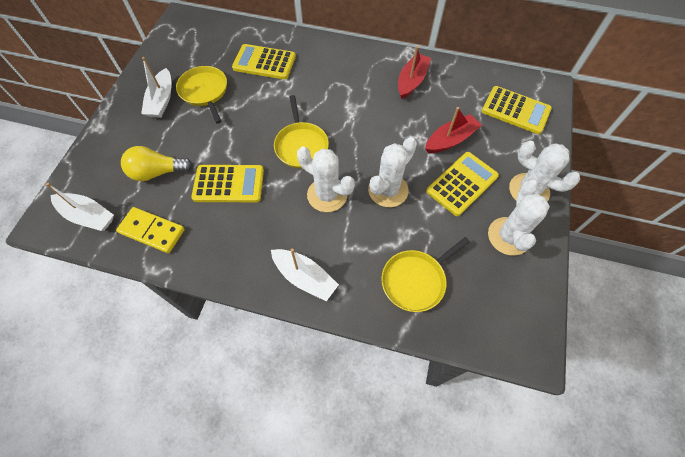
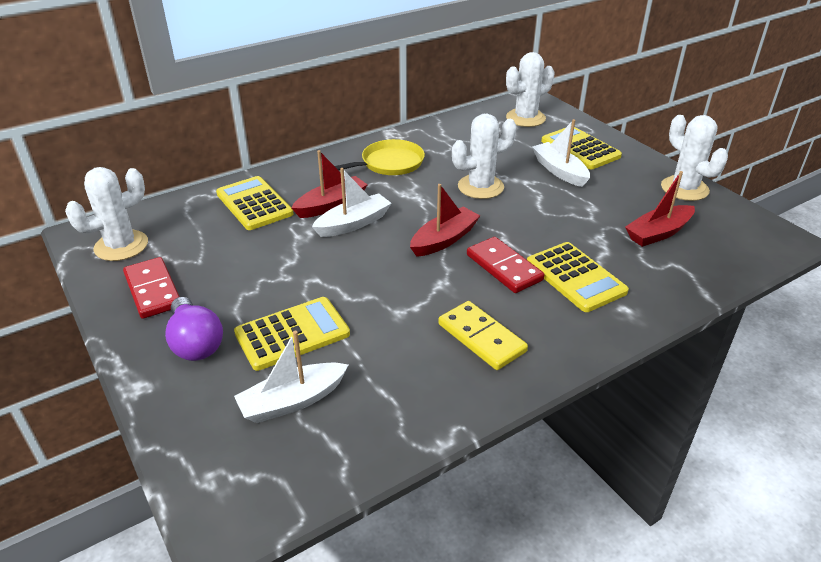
purple light bulb: none = 0 -> [165,297,223,361] = 1
red boat: [398,46,431,99] [425,107,482,153] = 2 -> [291,150,368,218] [410,184,480,257] [625,171,695,247] = 3
red domino: none = 0 -> [123,257,180,319] [467,237,544,293] = 2
yellow light bulb: [121,146,193,181] = 1 -> none = 0
yellow pan: [176,66,227,124] [274,95,329,168] [381,237,470,312] = 3 -> [335,139,425,175] = 1

